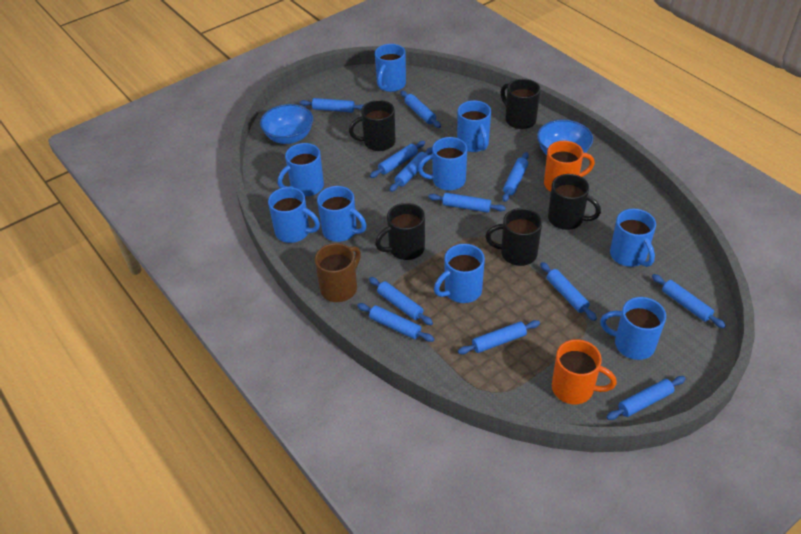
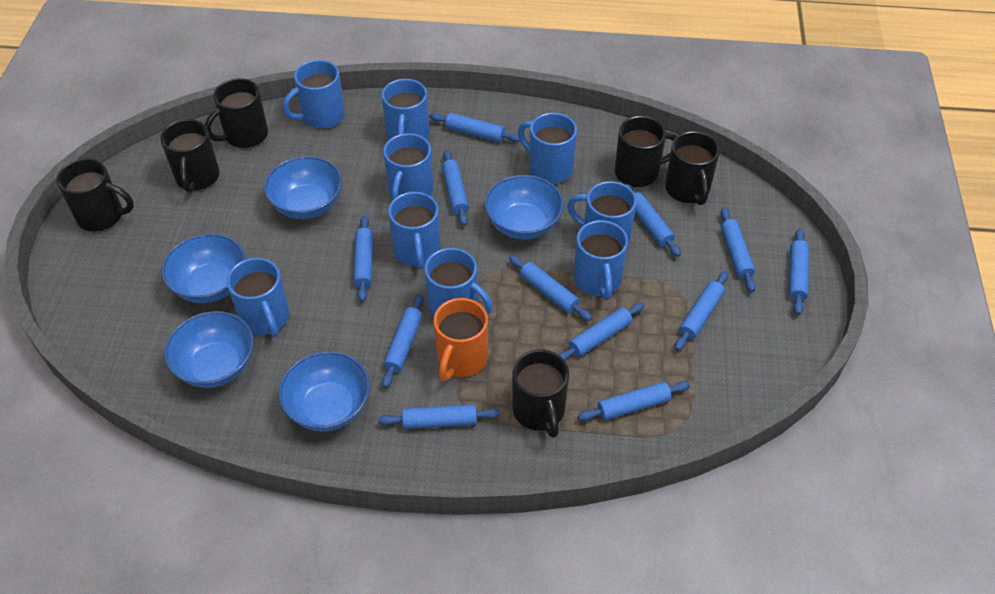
black mug: [349,100,396,151] [375,203,425,260] [486,208,542,266] [501,79,540,129] [548,174,601,230] = 5 -> [56,158,134,232] [160,119,220,193] [205,78,268,148] [512,349,569,438] [615,116,677,187] [665,131,720,205] = 6
blue bowl: [260,104,313,144] [537,120,593,155] = 2 -> [161,234,246,303] [164,311,254,388] [264,156,342,219] [279,351,370,432] [485,175,564,240] = 5
brown mug: [315,243,361,302] = 1 -> none = 0
orange mug: [544,141,595,192] [552,339,617,404] = 2 -> [433,298,488,381] = 1

